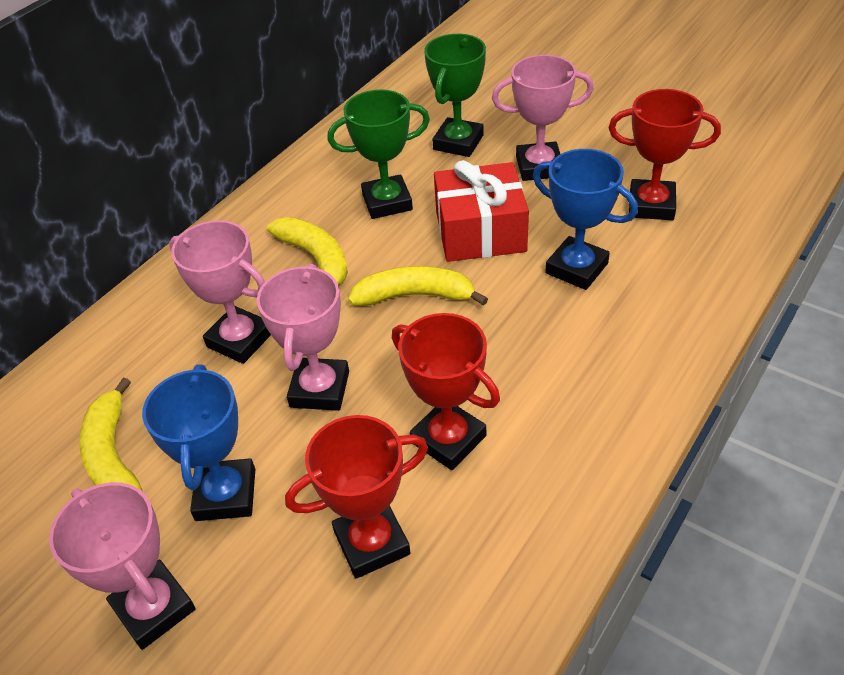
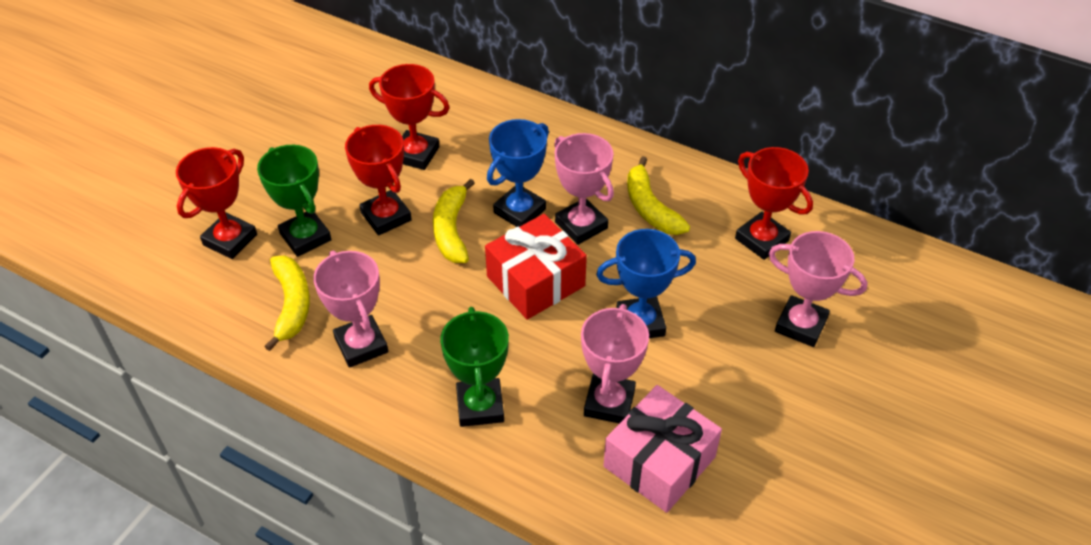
pink gift: none = 0 -> [603,385,722,513] = 1
red trophy: [285,415,428,579] [392,313,500,470] [609,89,721,220] = 3 -> [176,147,257,259] [345,125,412,236] [369,64,450,170] [735,147,813,260] = 4

